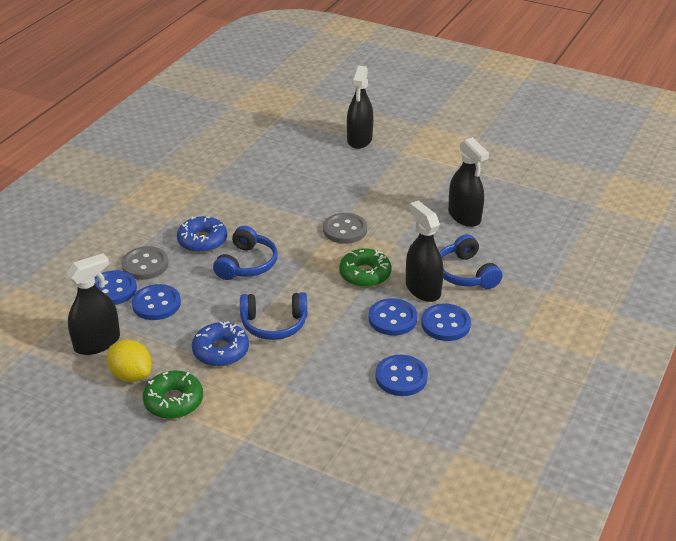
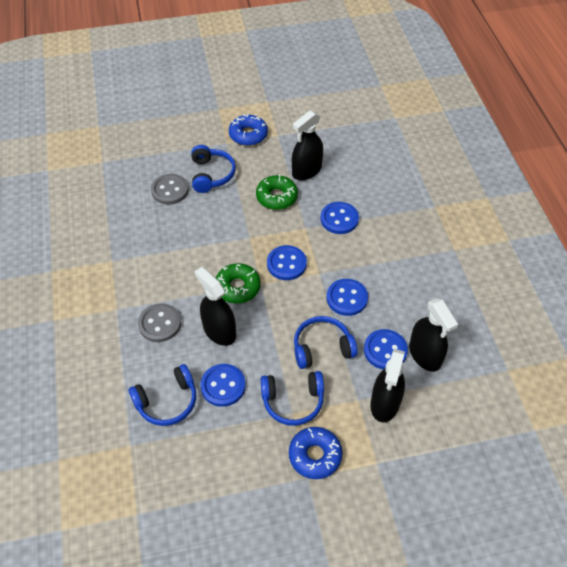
blue headphones: [213,226,278,280] [240,292,307,340] [440,234,502,289] = 3 -> [128,364,196,426] [191,145,236,193] [261,371,324,426] [294,316,358,369] = 4
yellow lemon: [107,340,152,382] = 1 -> none = 0

